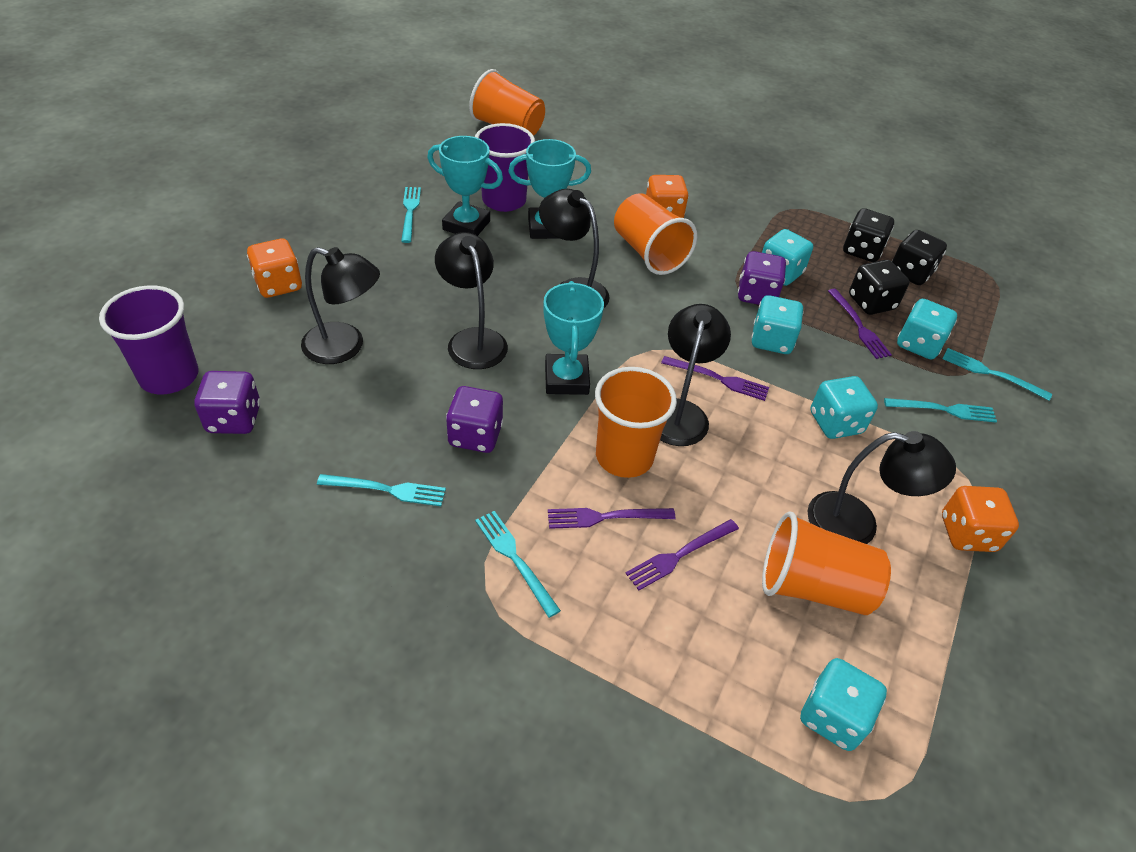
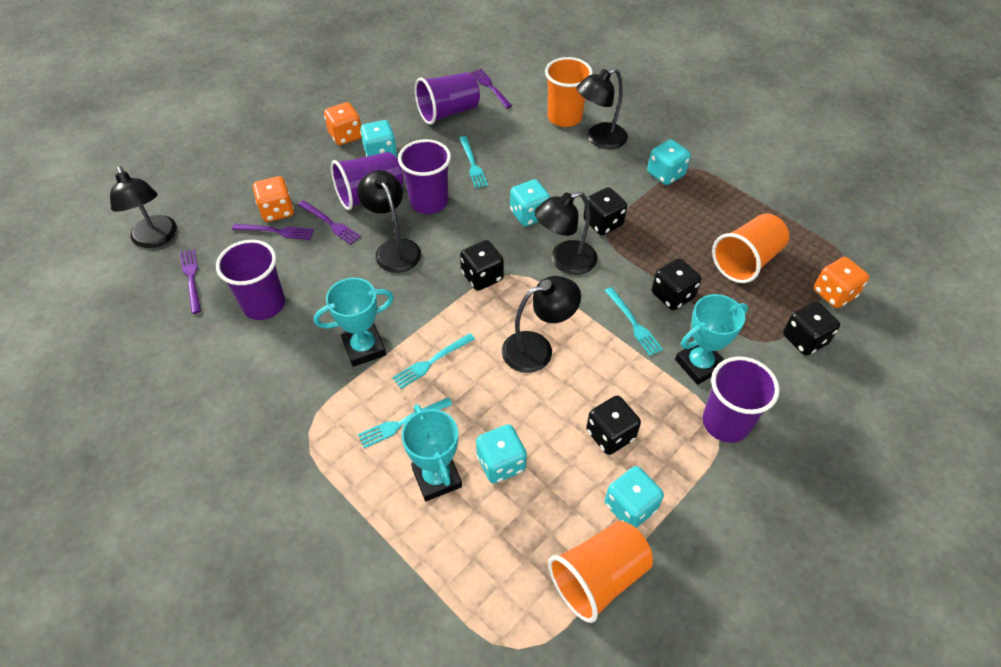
black dice: [843,208,894,262] [849,260,909,315] [892,230,947,285] = 3 -> [460,240,504,291] [583,187,627,235] [586,396,641,455] [652,258,701,310] [783,302,840,356] = 5
orange cup: [469,69,545,136] [595,367,677,478] [614,193,697,275] [762,512,891,615] = 4 -> [545,57,593,127] [548,521,653,623] [712,213,789,283] = 3
purple cup: [99,285,198,394] [475,123,535,212] = 2 -> [216,240,285,320] [331,152,403,210] [398,139,451,214] [415,72,480,125] [702,356,780,443] = 5
purple dice: [194,371,261,434] [446,386,503,453] [738,251,786,305] = 3 -> none = 0
turquoise fork: [317,474,446,506] [401,187,421,243] [475,511,561,618] [884,398,997,423] [942,348,1052,401] = 5 -> [358,397,452,448] [392,333,475,389] [459,136,488,188] [605,287,663,356] = 4

